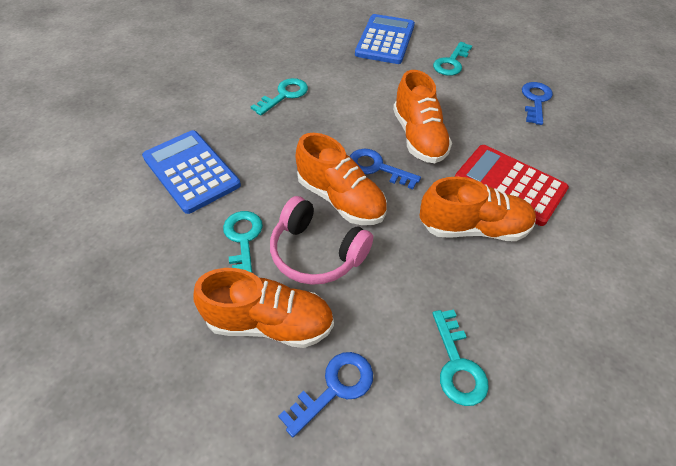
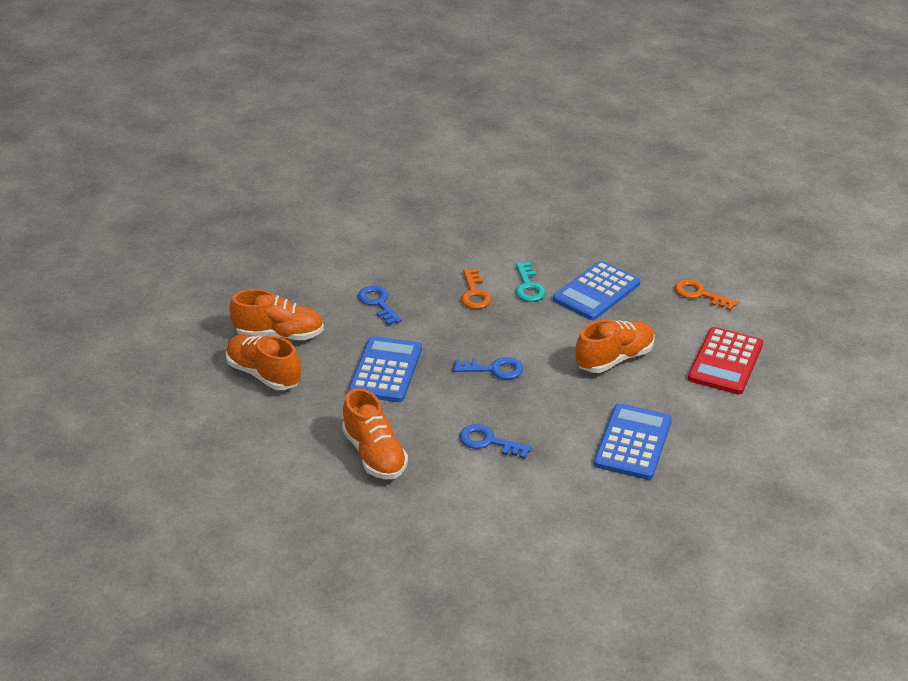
blue calculator: [142,130,241,214] [355,14,415,64] = 2 -> [348,336,422,402] [553,261,640,320] [594,403,672,480] = 3
orange key: none = 0 -> [461,269,492,309] [675,279,738,311] = 2
pink headphones: [270,196,373,285] = 1 -> none = 0
turquoise key: [223,211,263,273] [251,78,308,116] [432,310,489,406] [433,42,472,76] = 4 -> [516,262,546,302] = 1

